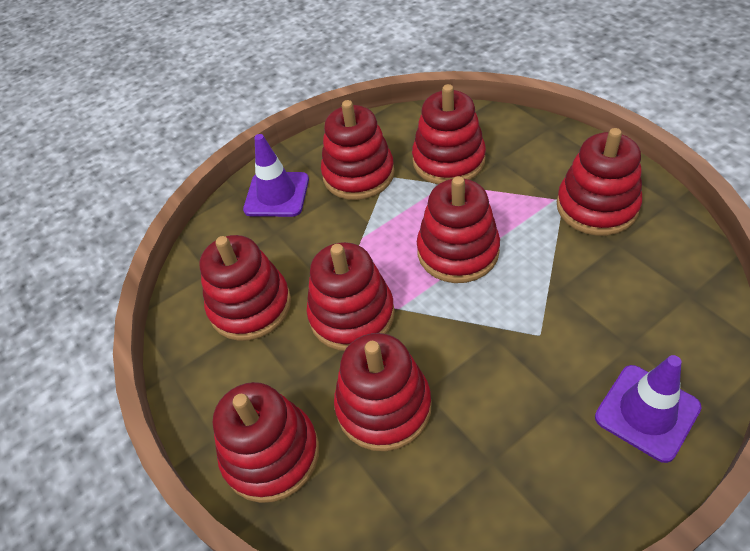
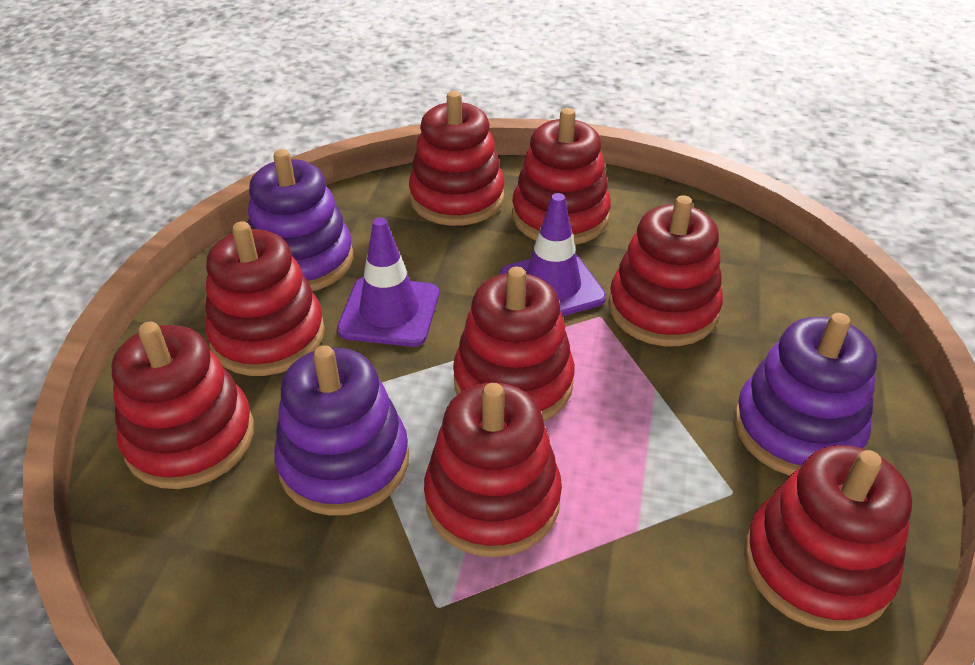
purple stacking toy: none = 0 -> [248,149,353,291] [274,345,409,516] [734,313,877,476] = 3

